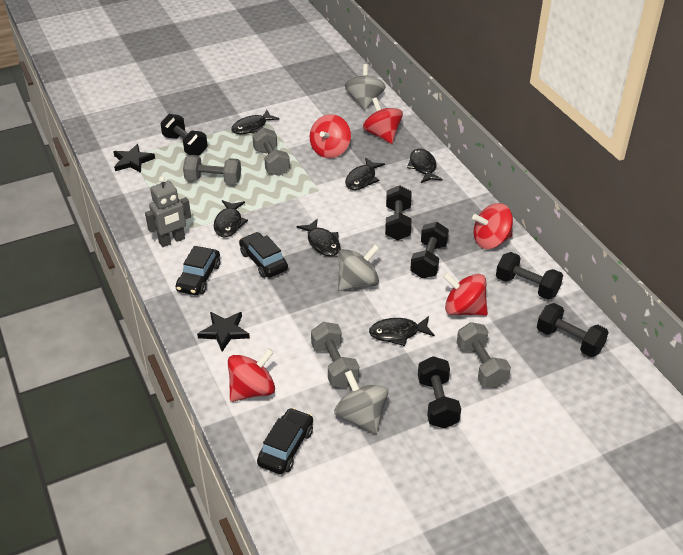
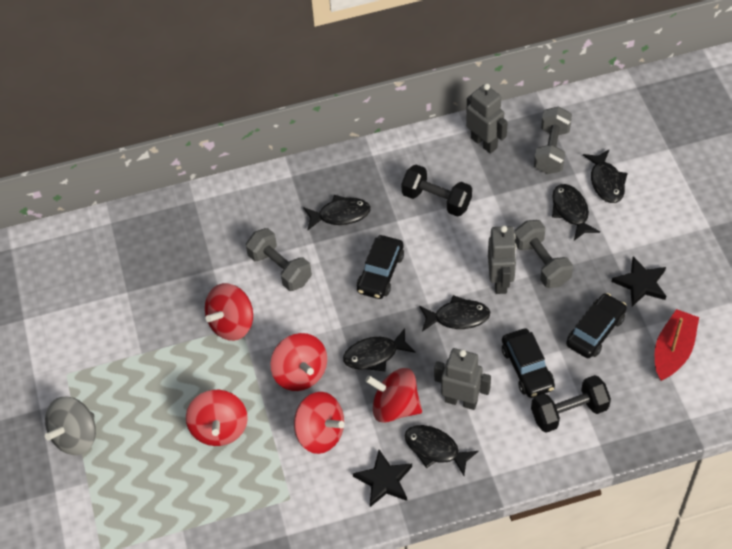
black dumbbell: [160,114,208,156] [385,185,411,240] [410,222,449,279] [418,356,461,428] [496,252,563,300] [537,303,609,357] = 6 -> [401,164,472,217] [531,375,611,433] = 2
grey dumbbell: [183,155,241,184] [252,128,290,176] [311,322,359,388] [457,322,511,388] = 4 -> [246,228,312,291] [514,220,573,288] [534,106,572,174] = 3
grey robot: [145,176,191,247] = 1 -> [434,348,491,410] [466,83,508,153] [488,225,517,294] = 3
grey spinning top: [334,370,388,434] [338,244,379,291] [345,64,385,110] = 3 -> [45,397,96,455] = 1
red boat: none = 0 -> [655,309,699,381] = 1

